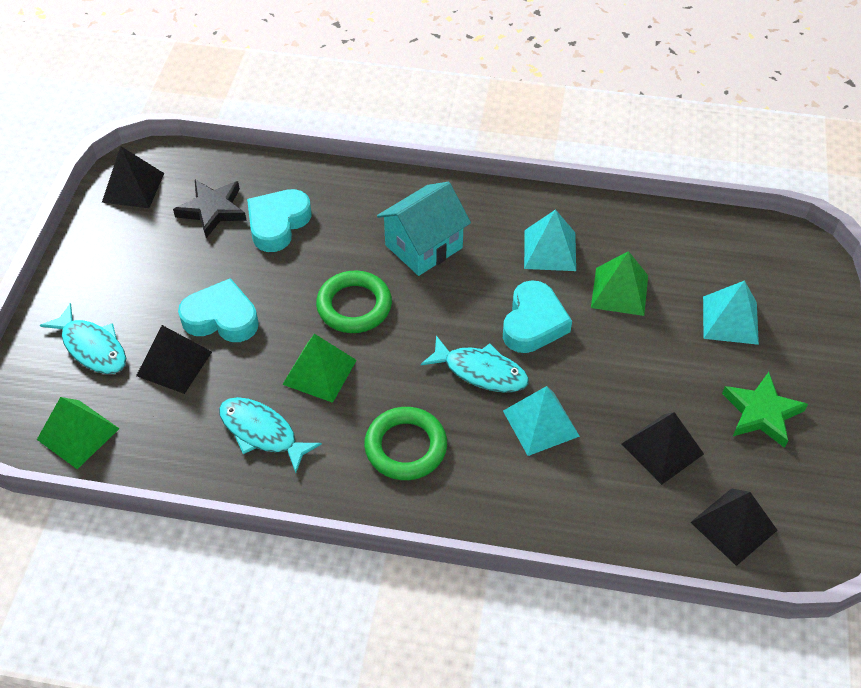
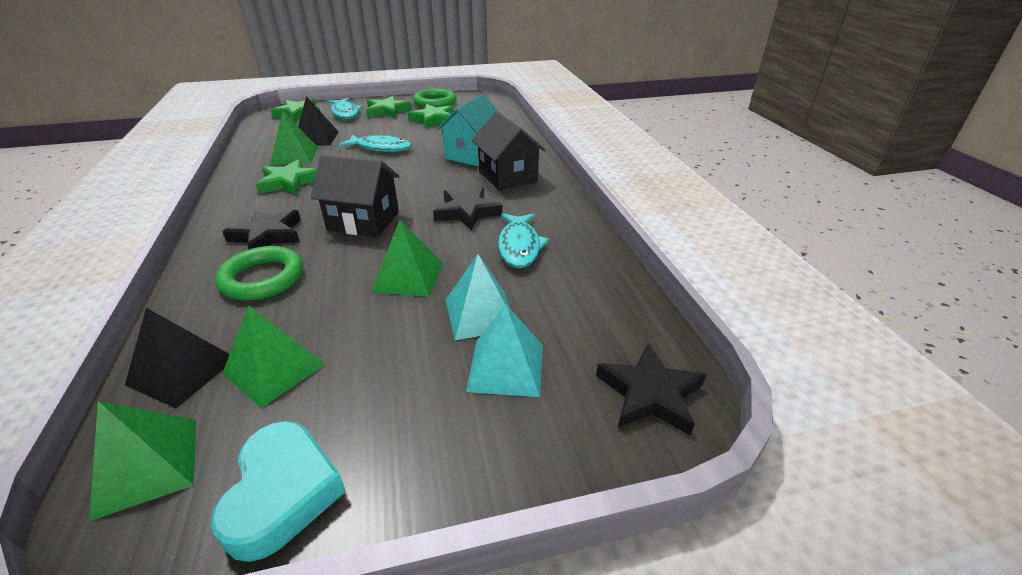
black house: none = 0 -> [310,155,400,237] [471,111,546,190] = 2
black pyramid: [102,146,164,208] [136,325,212,394] [622,412,704,485] [690,488,777,566] = 4 -> [125,308,230,408] [298,96,339,146] = 2
black star: [173,180,247,238] = 1 -> [222,210,301,249] [433,187,503,231] [596,343,706,436] = 3
green pyramid: [37,397,120,469] [282,334,357,403] [591,251,648,316] = 3 -> [89,401,196,521] [223,306,326,408] [270,112,318,165] [372,220,443,297] = 4
green star: [722,372,808,448] = 1 -> [256,159,317,195] [271,99,321,122] [366,96,412,119] [408,104,454,129] = 4
turquoise heart: [178,278,259,342] [247,189,311,252] [503,280,572,353] = 3 -> [211,421,346,562] = 1
turquoise pyramid: [503,386,580,456] [524,209,576,271] [703,280,759,345] = 3 -> [446,254,511,340] [466,304,543,397] = 2

